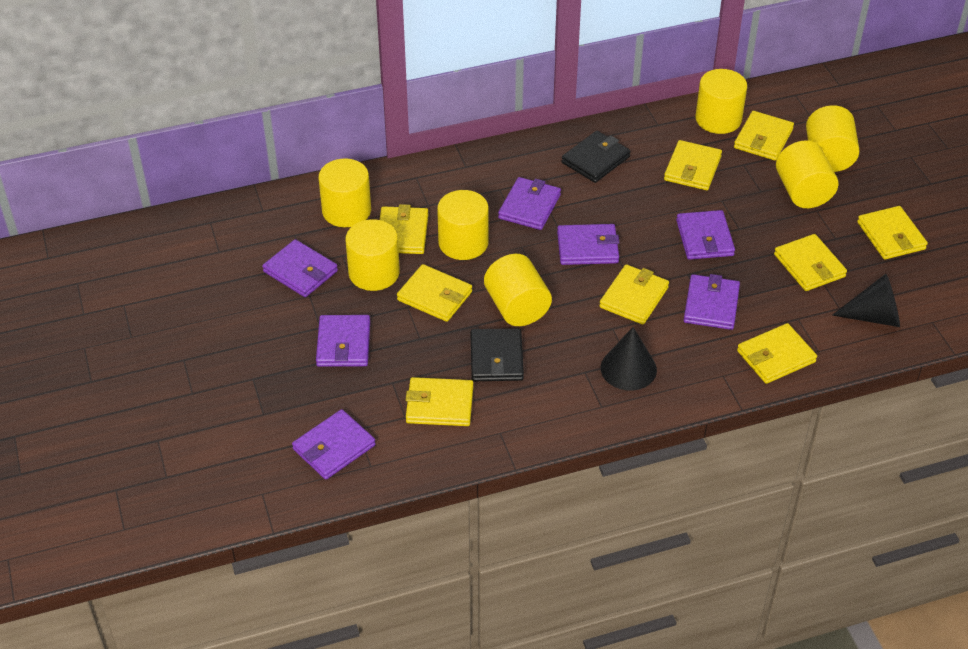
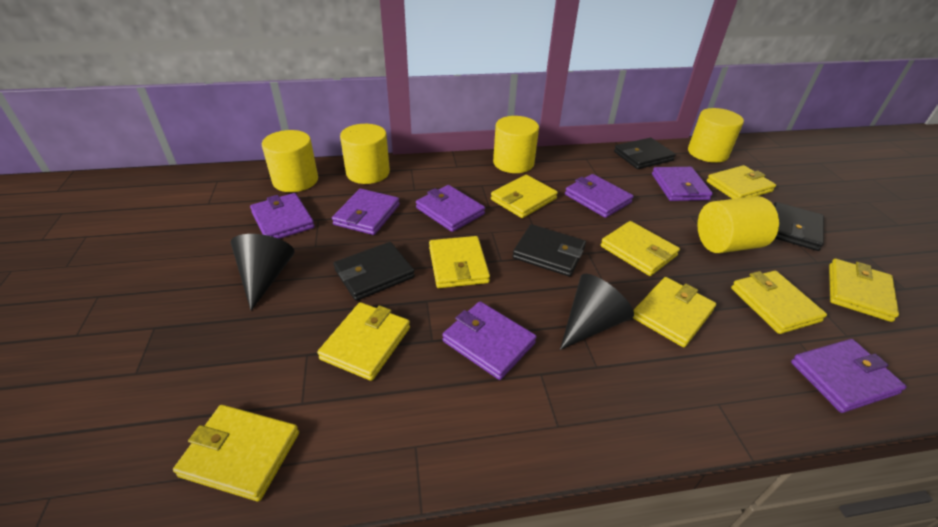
black wallet: [471,328,524,381] [562,131,631,183] = 2 -> [333,242,415,301] [513,224,586,277] [614,138,676,169] [774,202,824,251] = 4
yellow cylinder: [319,159,371,227] [345,219,400,291] [437,190,489,260] [484,254,552,326] [696,69,747,134] [776,140,838,208] [806,105,859,172] = 7 -> [262,130,318,192] [340,124,390,184] [493,116,539,173] [688,108,744,163] [697,196,779,253] = 5

